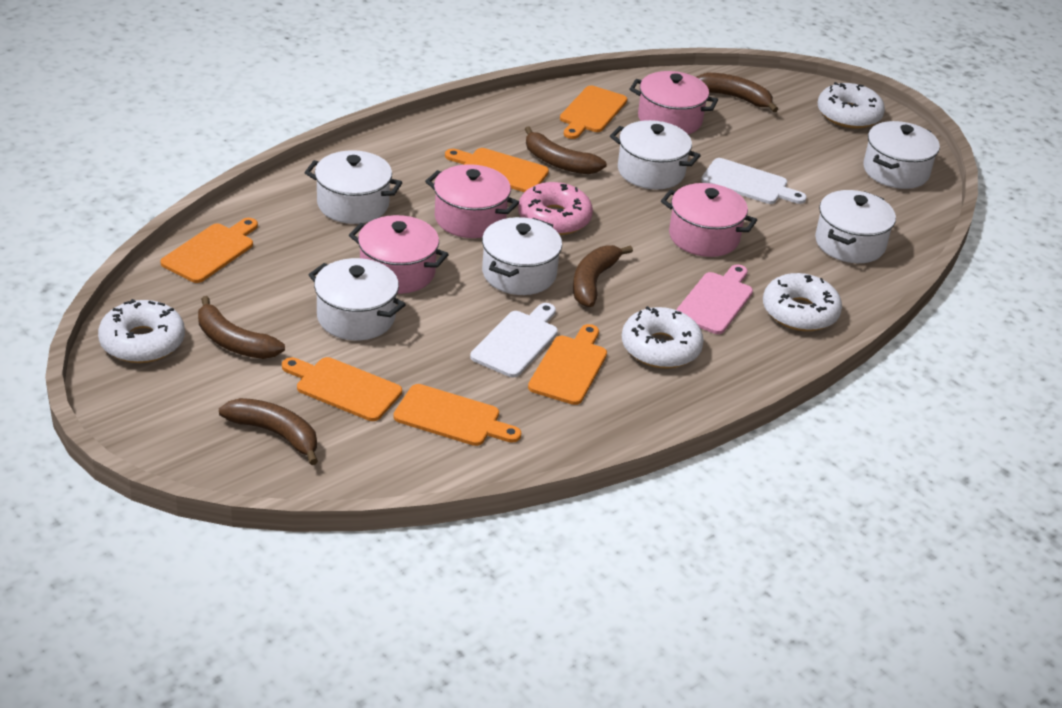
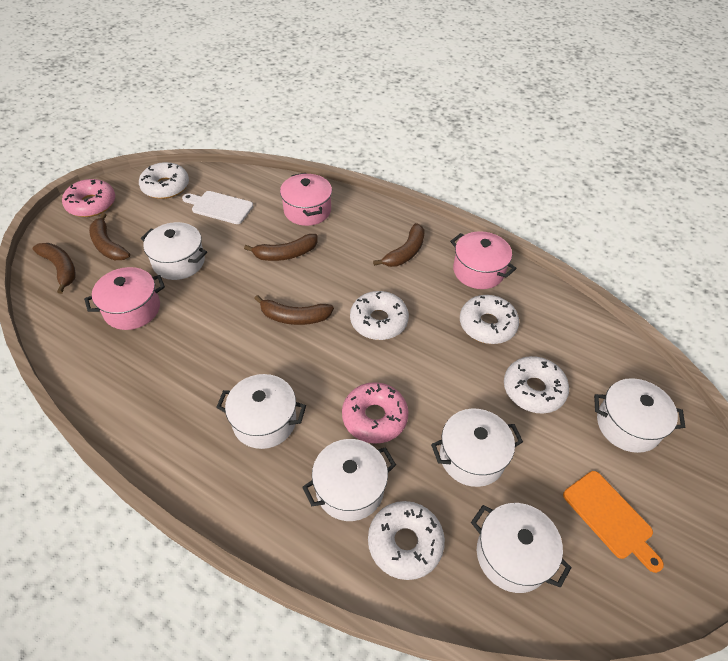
orange cutting board: [160,218,258,283] [282,357,402,421] [393,384,521,446] [445,148,549,192] [528,324,607,405] [560,86,627,139] = 6 -> [563,471,664,573] = 1
pink cutting board: [676,264,753,334] = 1 -> none = 0
pink donut: [518,182,593,235] = 1 -> [62,179,115,217] [342,382,409,444] = 2
pink pot: [349,215,449,294] [425,164,519,238] [630,71,718,134] [661,183,757,257] = 4 -> [84,267,165,330] [280,173,332,226] [450,231,517,289] = 3
white cutting board: [470,303,558,377] [701,158,807,204] = 2 -> [182,191,253,224] = 1
white donut: [98,299,185,363] [622,306,704,369] [763,273,842,331] [818,82,885,129] = 4 -> [139,162,189,199] [350,291,409,340] [368,501,445,580] [460,295,519,344] [504,356,569,414] = 5

